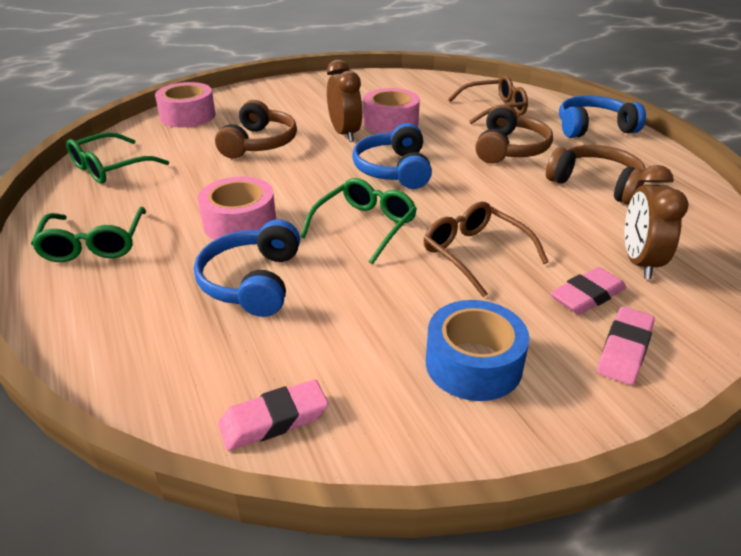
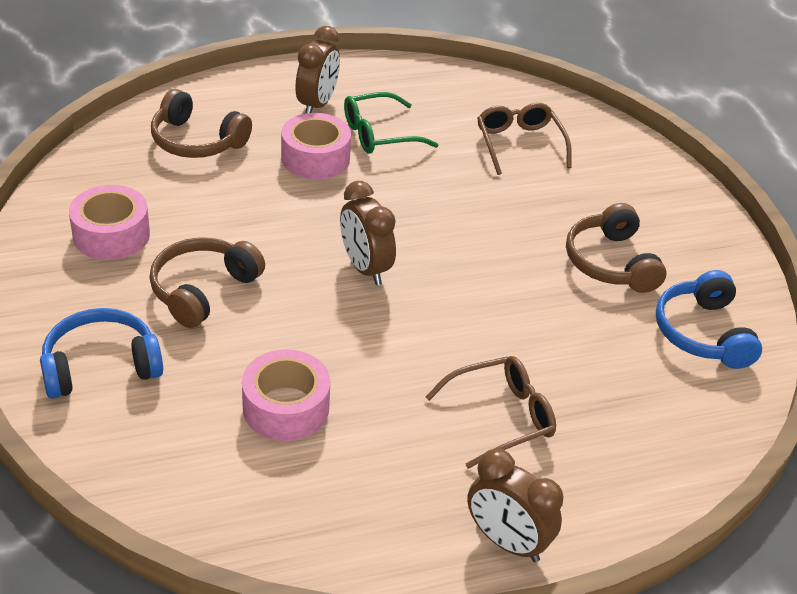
blue headphones: [194,219,300,317] [352,123,432,189] [559,95,646,138] = 3 -> [40,308,163,399] [655,270,762,369] = 2
blue tape: [426,300,530,401] = 1 -> none = 0
brown clock: [327,60,363,142] [625,165,689,279] = 2 -> [295,26,340,114] [340,181,396,285] [467,449,563,562] = 3
green glasses: [31,207,146,262] [66,132,169,184] [300,178,417,264] = 3 -> [344,92,439,154] = 1
pink eraser: [218,380,329,451] [550,267,626,315] [597,306,655,385] = 3 -> none = 0

